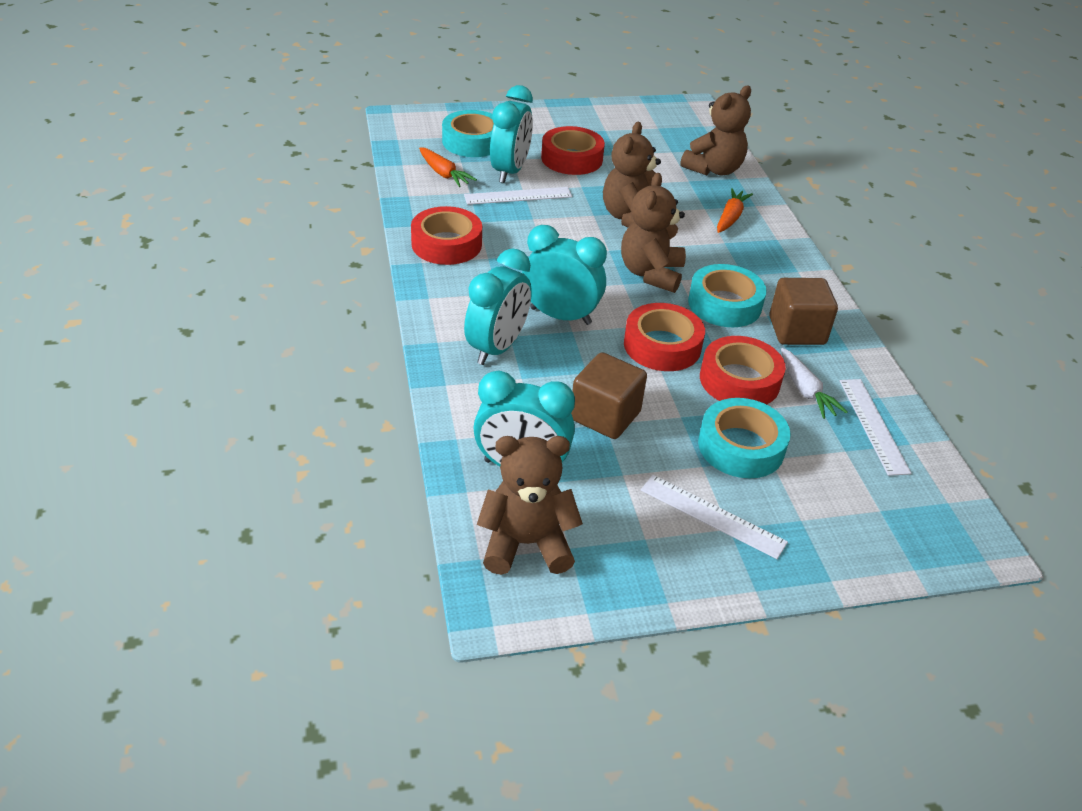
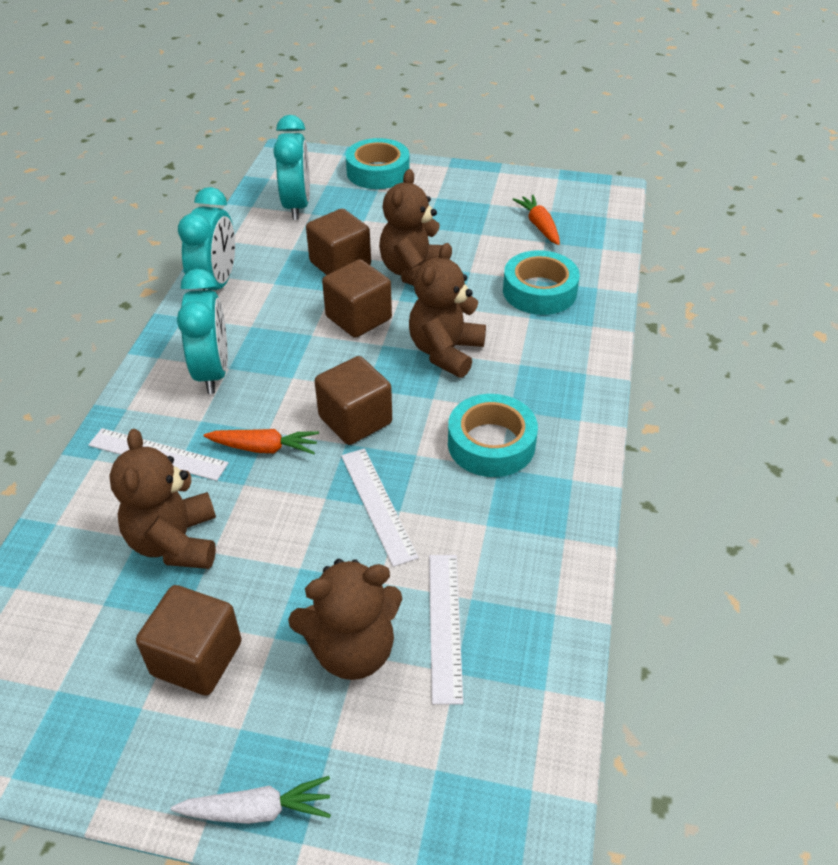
brown cube: [571,352,647,439] [769,278,838,345] = 2 -> [136,585,241,696] [306,208,371,275] [315,356,392,445] [322,259,392,338] = 4
red tape: [411,206,482,265] [541,126,605,175] [624,303,705,371] [700,336,786,405] = 4 -> none = 0
turquoise clock: [464,248,532,365] [473,371,575,466] [490,85,533,183] [522,225,607,325] = 4 -> [177,269,228,394] [178,187,235,290] [273,115,310,220] = 3

